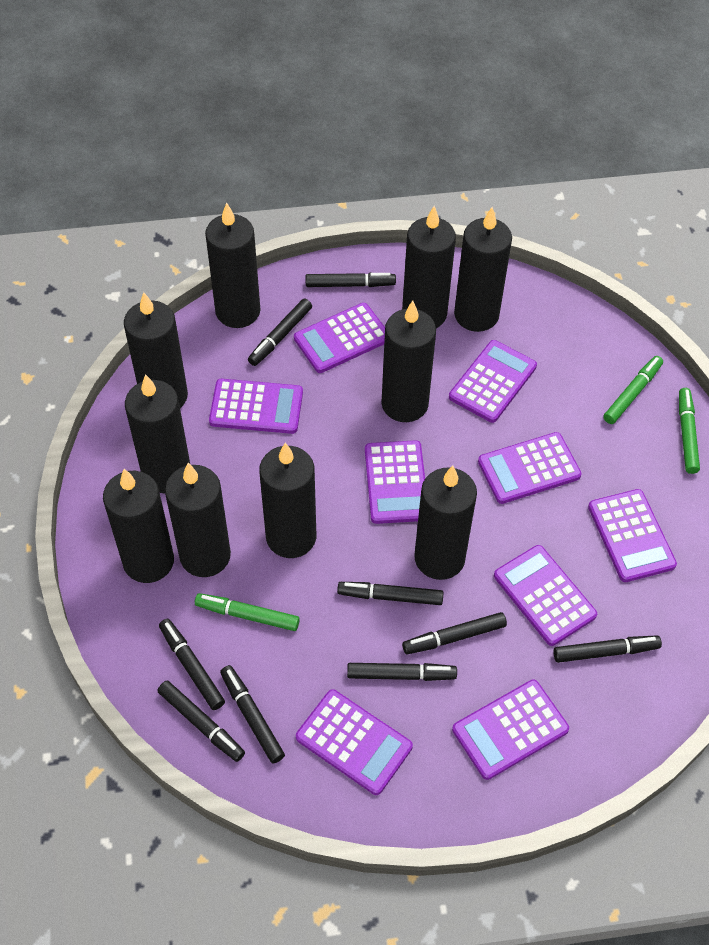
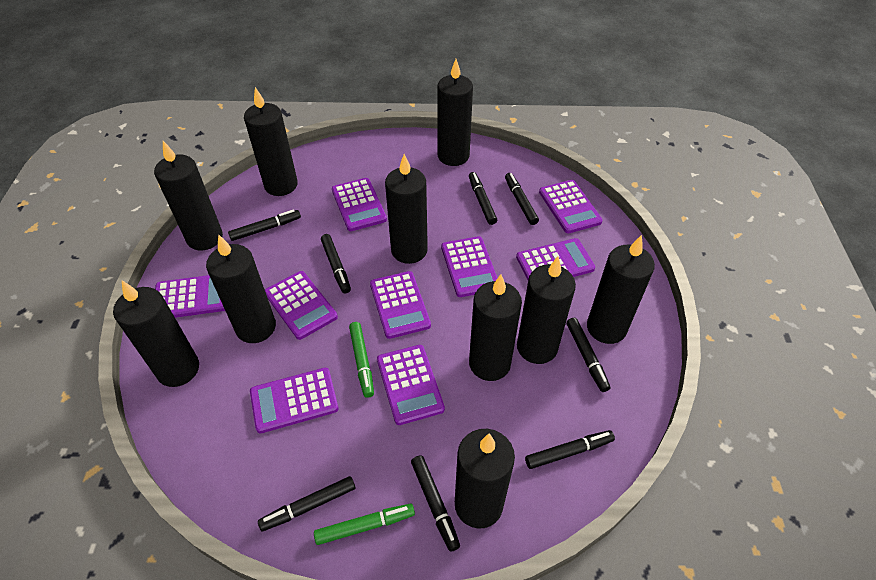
black marker: [157,681,245,762] [159,619,225,710] [220,665,285,763] [248,299,312,366] [306,273,396,287] [337,582,443,605] [347,663,457,681] [402,612,507,654] [553,635,662,663] = 9 -> [228,210,301,241] [258,476,355,531] [321,234,351,294] [411,455,460,552] [469,172,497,225] [505,173,539,225] [525,430,615,469] [567,318,610,392] = 8
green marker: [195,593,300,631] [603,356,663,424] [679,388,700,474] = 3 -> [314,503,415,545] [349,322,374,398] = 2

